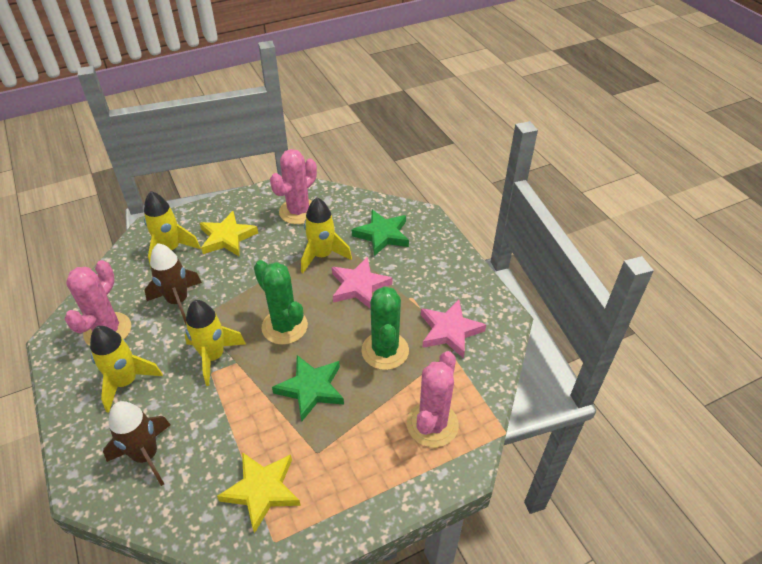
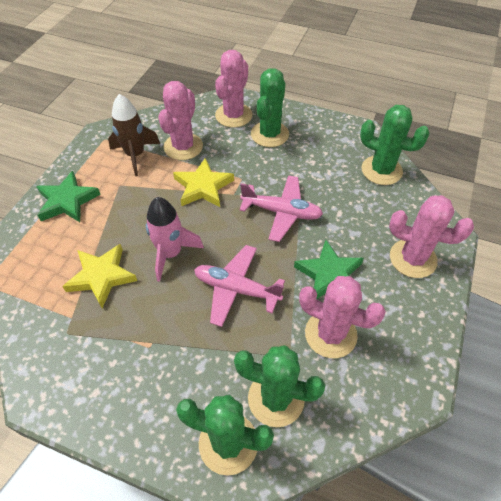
brown rocket: [103,401,171,486] [144,243,202,325] = 2 -> [108,94,160,176] = 1
green cactus: [254,260,308,345] [361,286,409,370] = 2 -> [176,395,274,476] [234,345,325,427] [251,68,289,147] [360,105,430,185] = 4
pink cactus: [64,260,131,346] [270,149,317,224] [407,351,459,447] = 3 -> [158,81,203,160] [215,50,252,128] [299,276,386,358] [389,195,474,278] = 4
pink plane: none = 0 -> [194,245,285,327] [239,175,323,242] = 2
pink rocket: none = 0 -> [146,197,204,282] = 1
pink star: [332,257,392,309] [421,300,486,358] = 2 -> none = 0
yellow rocket: [90,326,163,413] [144,191,201,268] [184,300,246,386] [301,197,352,273] = 4 -> none = 0

